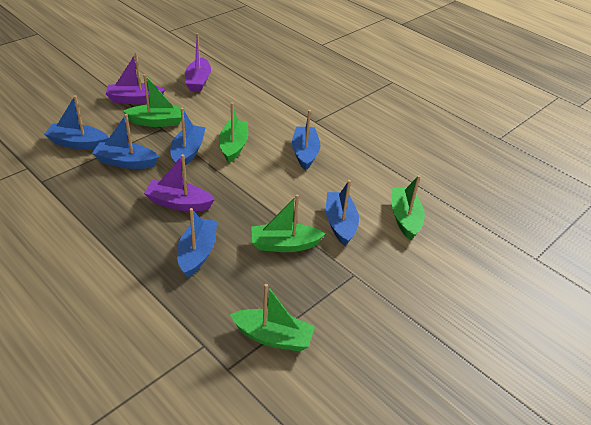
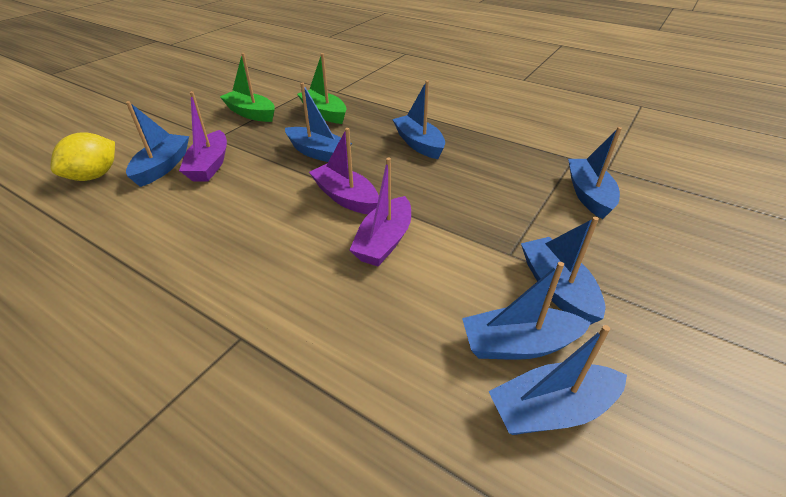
blue boat: [44,95,109,150] [92,114,159,169] [170,108,206,166] [177,208,217,278] [292,110,321,171] [326,180,359,246] = 6 -> [126,101,189,187] [285,83,352,162] [392,80,445,159] [462,262,591,360] [488,325,627,435] [521,217,606,325] [568,127,622,219] = 7
green boat: [123,74,184,127] [219,102,248,163] [230,284,315,352] [252,194,325,252] [392,175,425,240] = 5 -> [220,53,275,122] [297,53,347,124] = 2
yellow lemon: none = 0 -> [50,132,115,181] = 1

